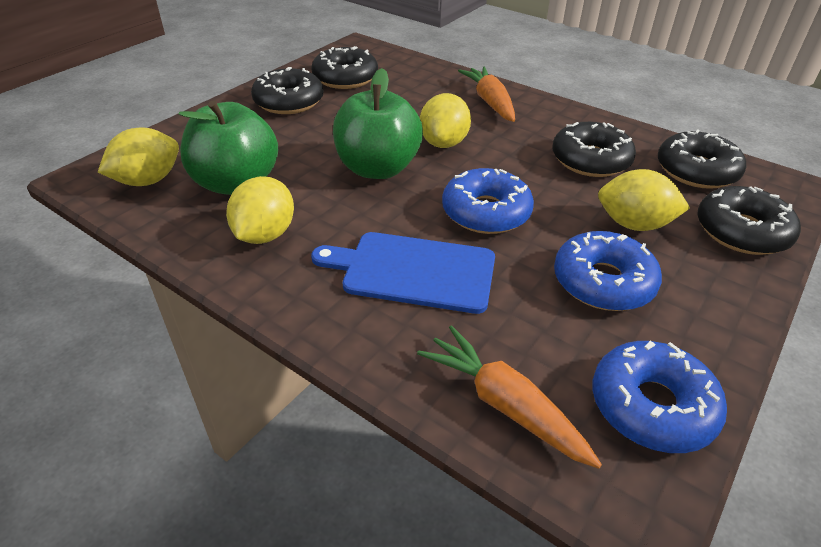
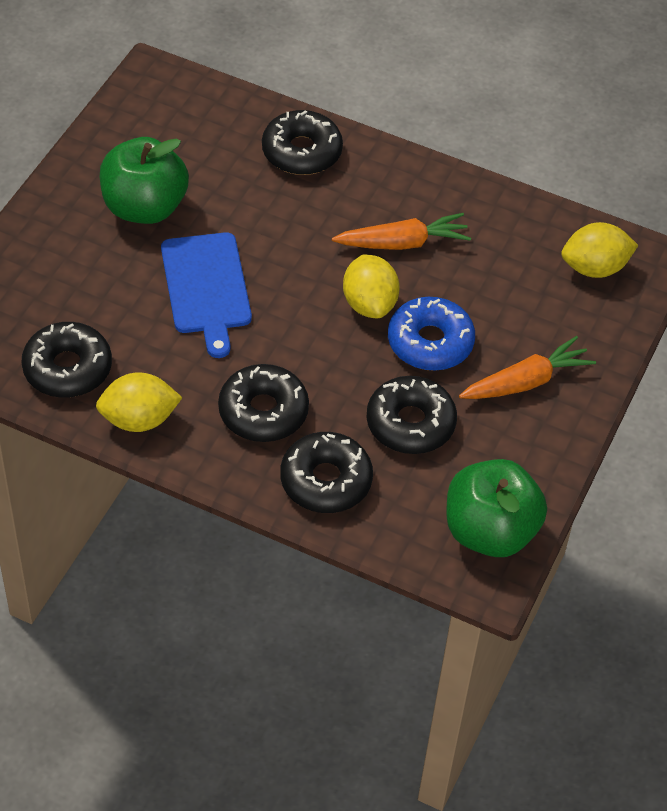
blue donut: [442,168,534,234] [554,231,662,311] [593,341,727,453] = 3 -> [388,297,475,371] = 1
yellow lemon: [98,128,179,186] [226,176,294,244] [420,93,471,148] [598,169,690,231] = 4 -> [96,372,182,432] [343,255,400,318] [561,222,639,278] = 3

